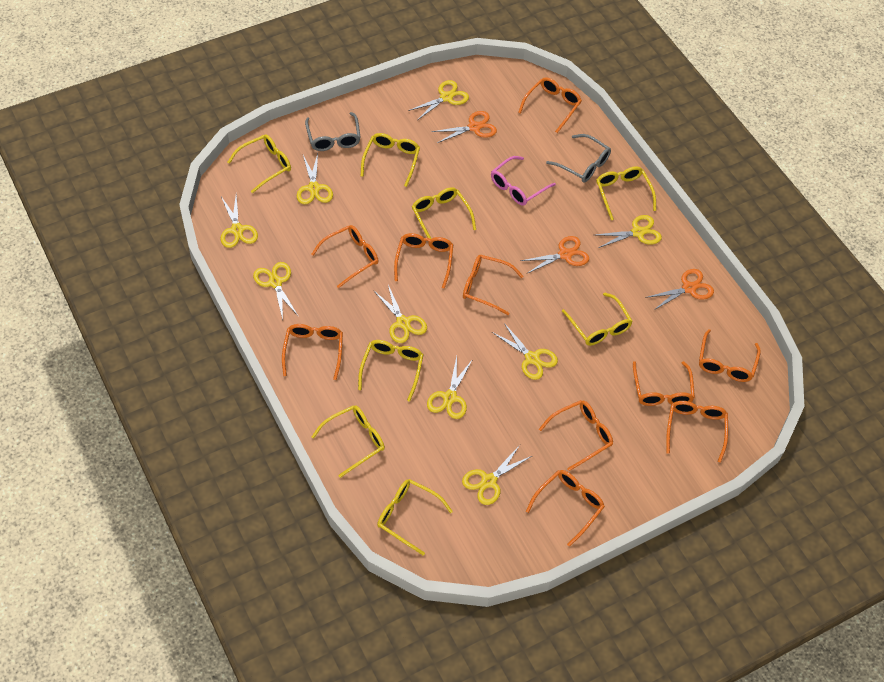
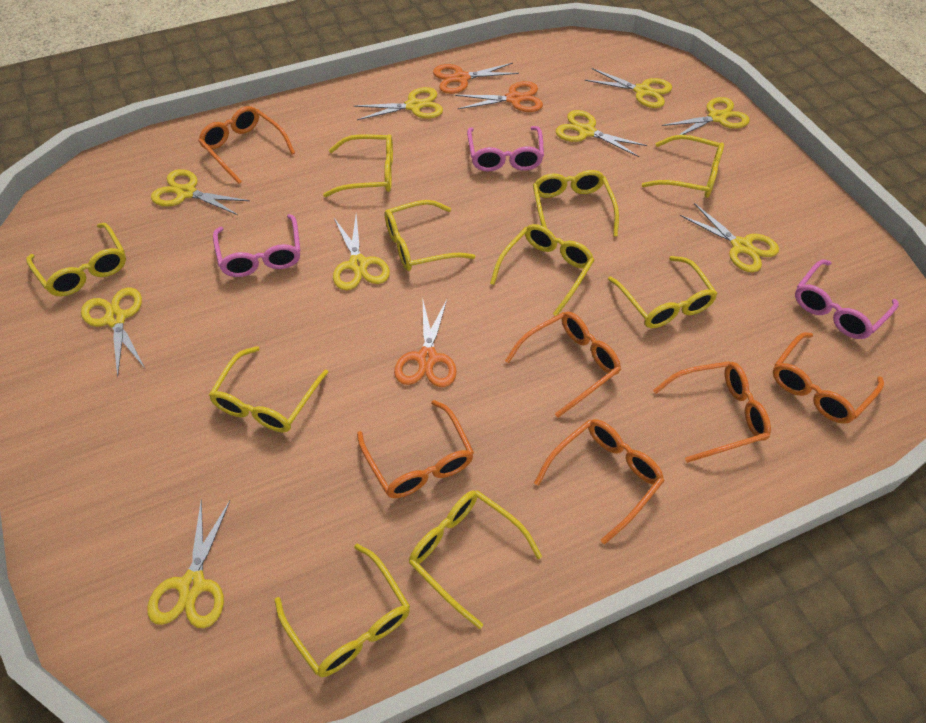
grey glasses: [305,112,361,151] [546,134,611,182] = 2 -> none = 0
orange glasses: [282,324,343,380] [311,225,378,288] [394,233,453,289] [463,255,524,315] [518,77,582,133] [526,470,605,547] [539,400,613,471] [633,361,695,406] [666,401,728,463] [699,329,761,382] = 10 -> [198,106,295,184] [357,400,474,498] [505,312,621,418] [534,419,665,545] [653,361,771,463] [773,332,884,424] = 6
pink glasses: [491,156,556,206] = 1 -> [213,214,301,277] [467,126,544,172] [795,259,899,339] = 3
yellow glasses: [228,134,291,193] [312,405,385,478] [358,340,424,402] [361,133,420,187] [377,479,453,556] [412,187,476,239] [562,293,633,346] [596,166,656,220] = 8 -> [26,223,126,296] [209,346,329,433] [275,544,410,677] [323,134,393,197] [384,200,475,271] [409,490,542,629] [490,224,594,316] [533,170,619,237] [608,256,718,328] [642,135,724,198] = 10

